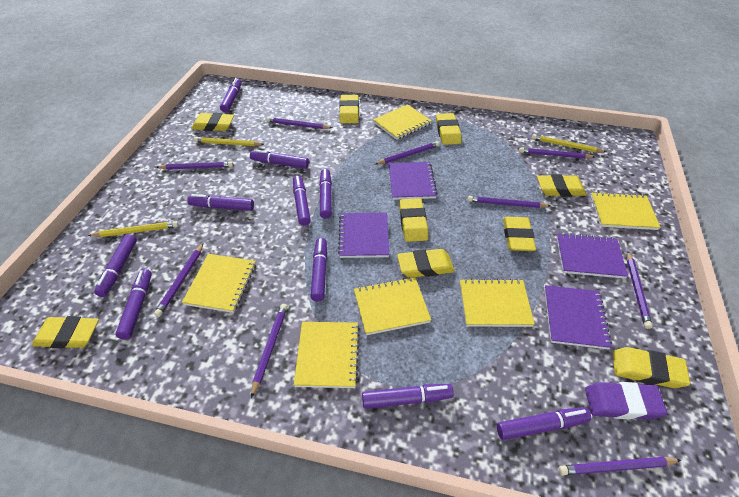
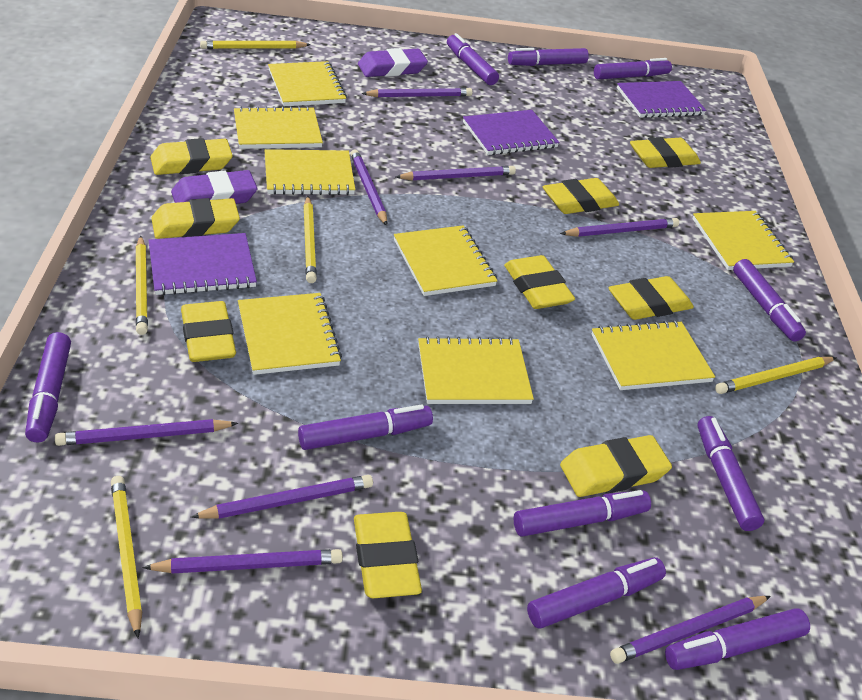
purple eraser: [585,382,667,419] = 1 -> [171,170,257,204] [358,48,428,77] = 2
purple notebook: [338,213,389,258] [388,162,438,200] [544,285,612,350] [556,233,628,279] = 4 -> [148,233,257,295] [463,110,559,155] [617,81,706,118] = 3
purple pencil: [154,243,203,317] [156,162,233,170] [251,304,287,398] [266,117,332,129] [375,141,440,165] [468,196,550,208] [519,147,595,159] [558,457,681,475] [627,251,653,329] = 9 -> [55,419,238,446] [143,549,343,574] [191,475,373,519] [350,149,387,226] [362,88,472,98] [396,166,516,181] [560,218,679,237] [610,596,771,664] = 8
yellow notebook: [182,254,256,313] [294,322,360,388] [354,277,431,335] [373,104,432,140] [460,279,535,327] [591,192,661,230] = 6 -> [234,106,323,149] [238,293,342,375] [265,149,355,195] [268,61,347,106] [394,225,498,296] [418,336,534,404] [591,320,715,390] [692,211,794,270] = 8
yellow pencil: [88,221,179,237] [194,137,264,146] [532,134,606,153] = 3 -> [111,476,142,638] [136,236,148,335] [200,40,311,49] [303,196,317,283] [715,357,836,394] = 5

